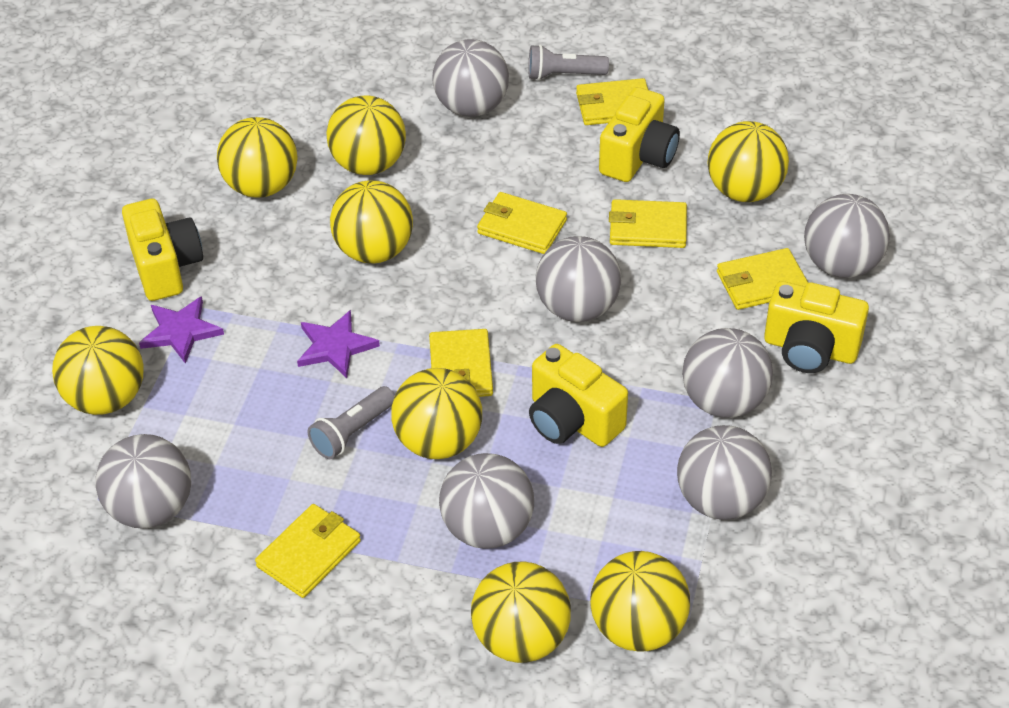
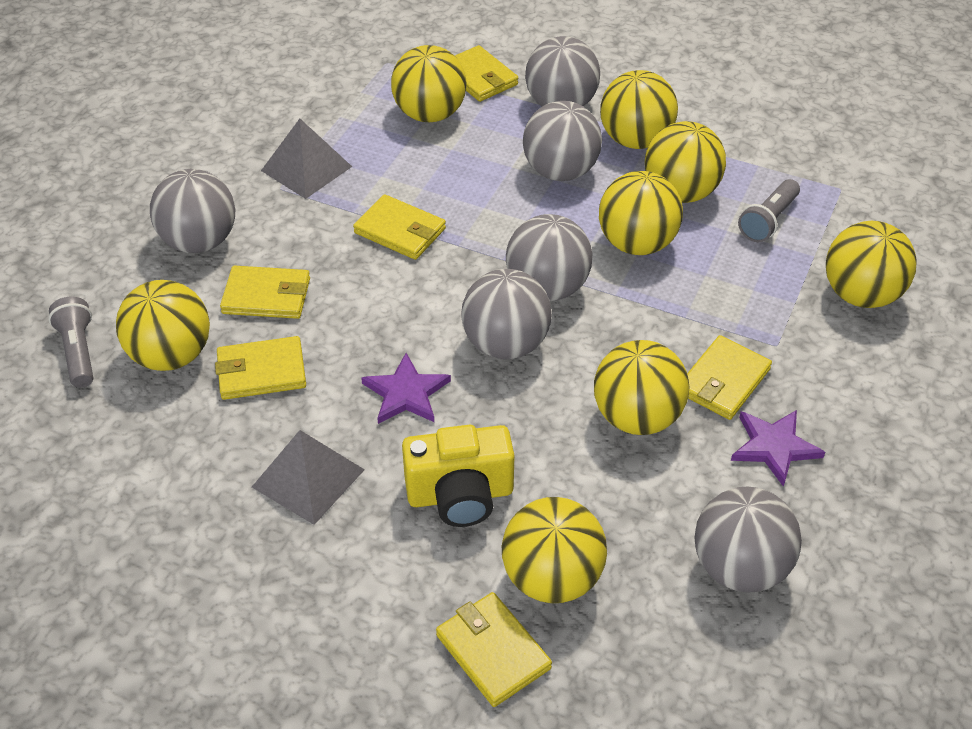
grey ball: [95,434,191,529] [432,39,509,117] [439,453,534,549] [536,236,621,322] [677,425,772,520] [682,328,773,418] [804,194,890,278] = 7 -> [150,169,235,253] [461,269,552,359] [506,214,592,301] [523,101,602,181] [525,36,600,106] [694,487,802,593] = 6
grey pyramid: none = 0 -> [252,430,365,525] [261,119,352,199] = 2
yellow camera: [122,199,203,301] [529,344,628,447] [599,87,680,182] [764,281,869,373] = 4 -> [402,425,515,527] = 1

